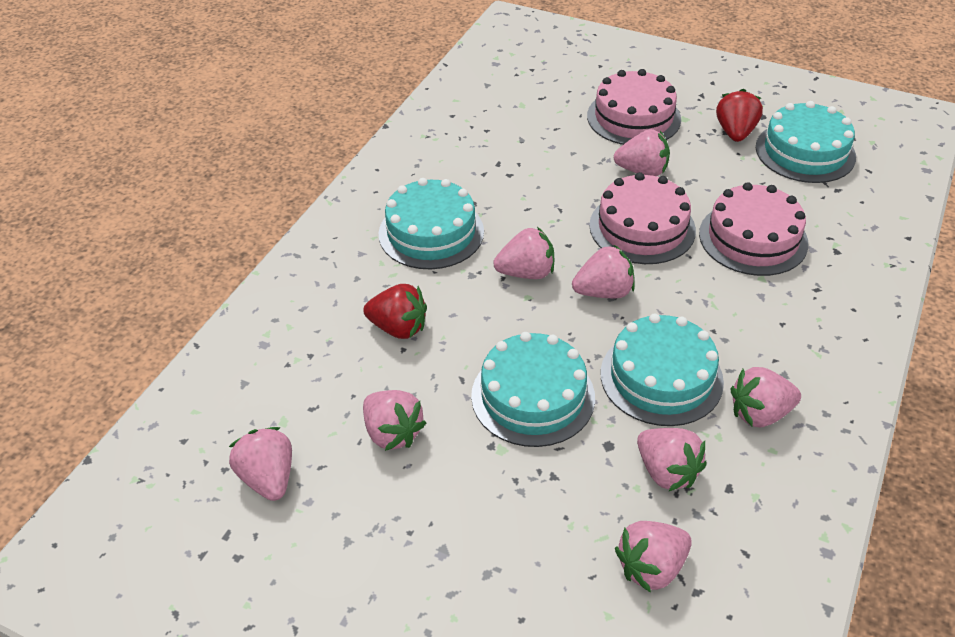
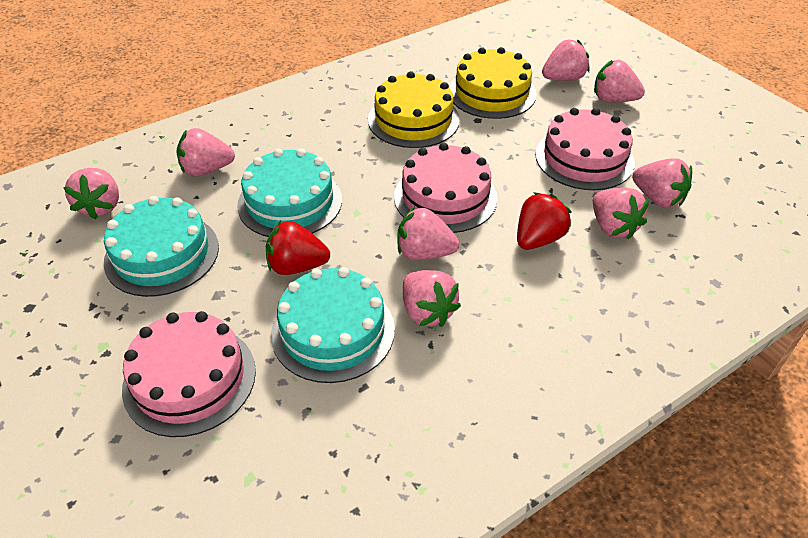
turquoise cake: [379,178,484,269] [471,332,595,447] [601,313,724,426] [756,101,856,183] = 4 -> [104,196,219,297] [237,148,342,237] [271,267,395,383] = 3
yellow cake: none = 0 -> [368,71,460,148] [449,47,536,119] = 2

